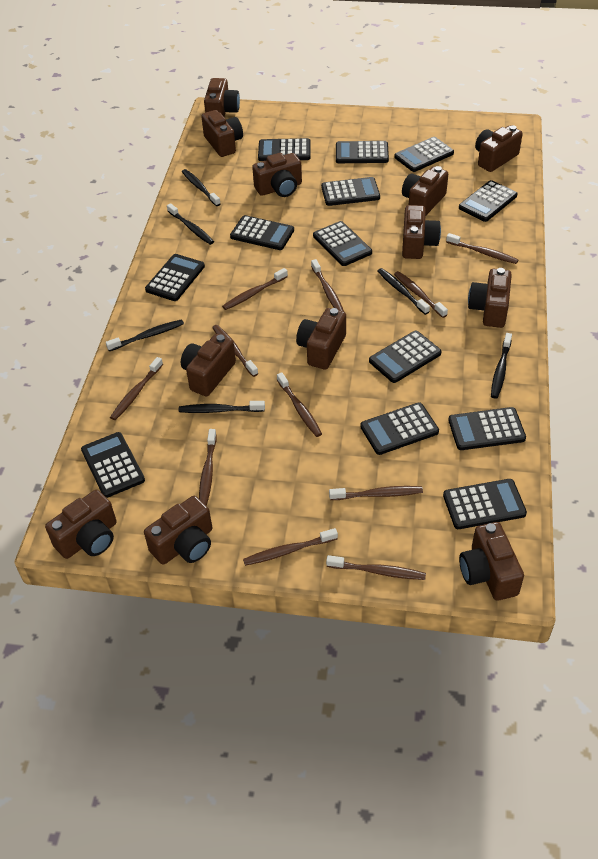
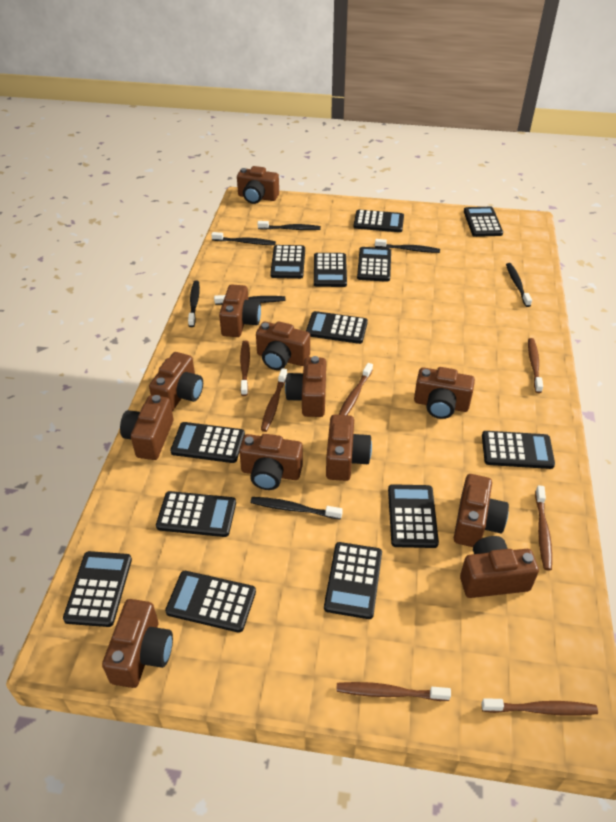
black toothbrush: [106,319,184,351] [167,203,214,245] [179,401,265,413] [182,169,221,206] [378,268,430,315] [491,333,512,399] = 6 -> [188,280,200,327] [211,232,276,245] [214,295,286,305] [250,497,343,519] [257,221,321,230] [375,239,440,253] [506,263,532,307] = 7
brown toothbrush: [110,357,163,420] [199,429,217,506] [212,325,258,377] [222,268,288,310] [243,528,338,566] [277,372,322,437] [311,259,344,312] [326,555,426,580] [329,486,423,500] [394,271,448,318] [446,233,518,264] = 11 -> [240,340,250,396] [261,368,287,432] [336,682,451,701] [338,363,373,415] [481,698,598,716] [528,338,543,393] [535,485,552,571] = 7

